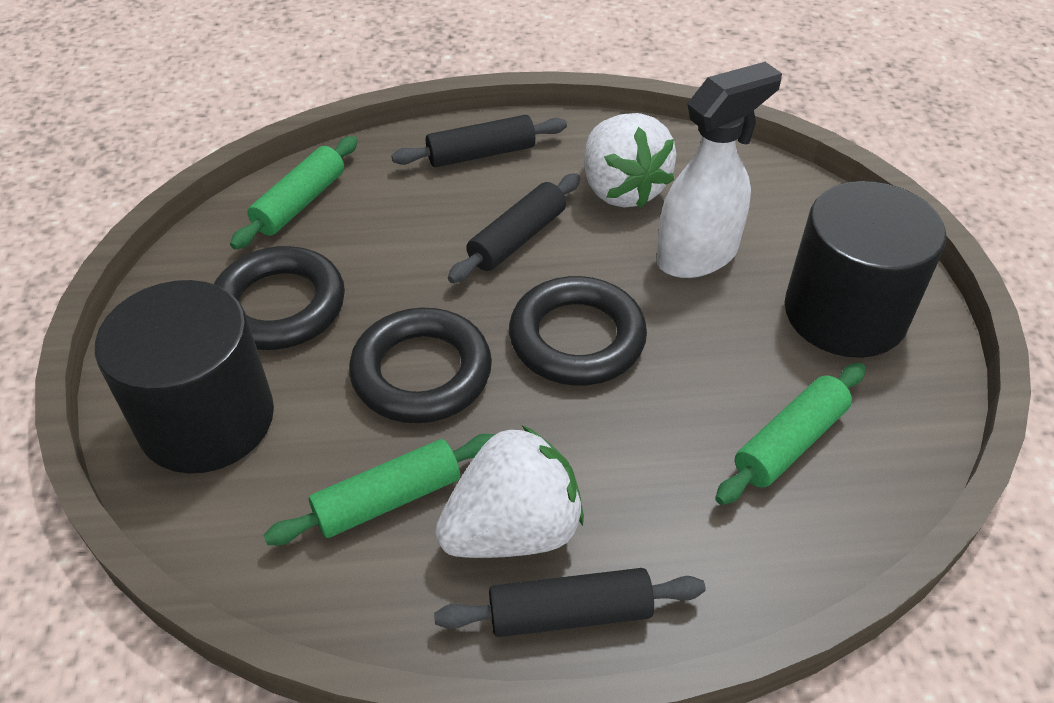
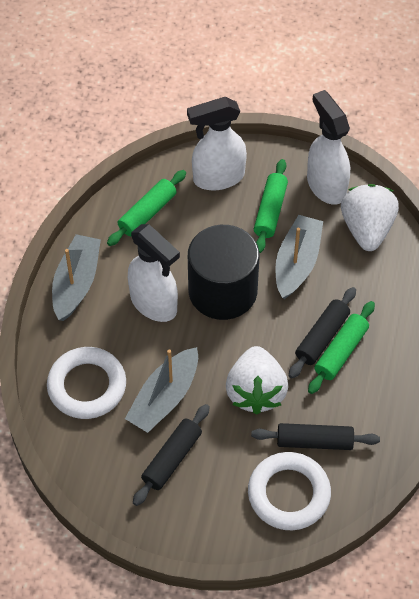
black cylinder: [95,280,274,474] [784,181,946,358] = 2 -> [188,225,259,320] = 1
black ring: [214,246,345,350] [349,308,492,423] [509,276,647,386] = 3 -> none = 0
grey boat: none = 0 -> [52,234,101,321] [125,347,198,433] [275,215,323,299] = 3
white ring: none = 0 -> [47,347,126,419] [248,452,331,530] = 2
white spray bottle: [656,62,782,278] = 1 -> [128,224,180,322] [187,97,247,191] [307,90,350,205] = 3

